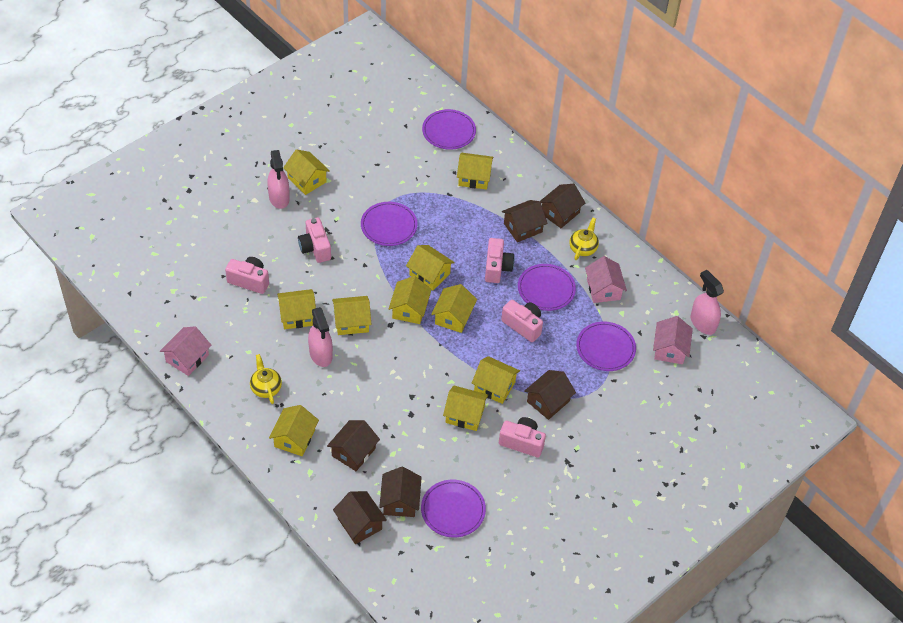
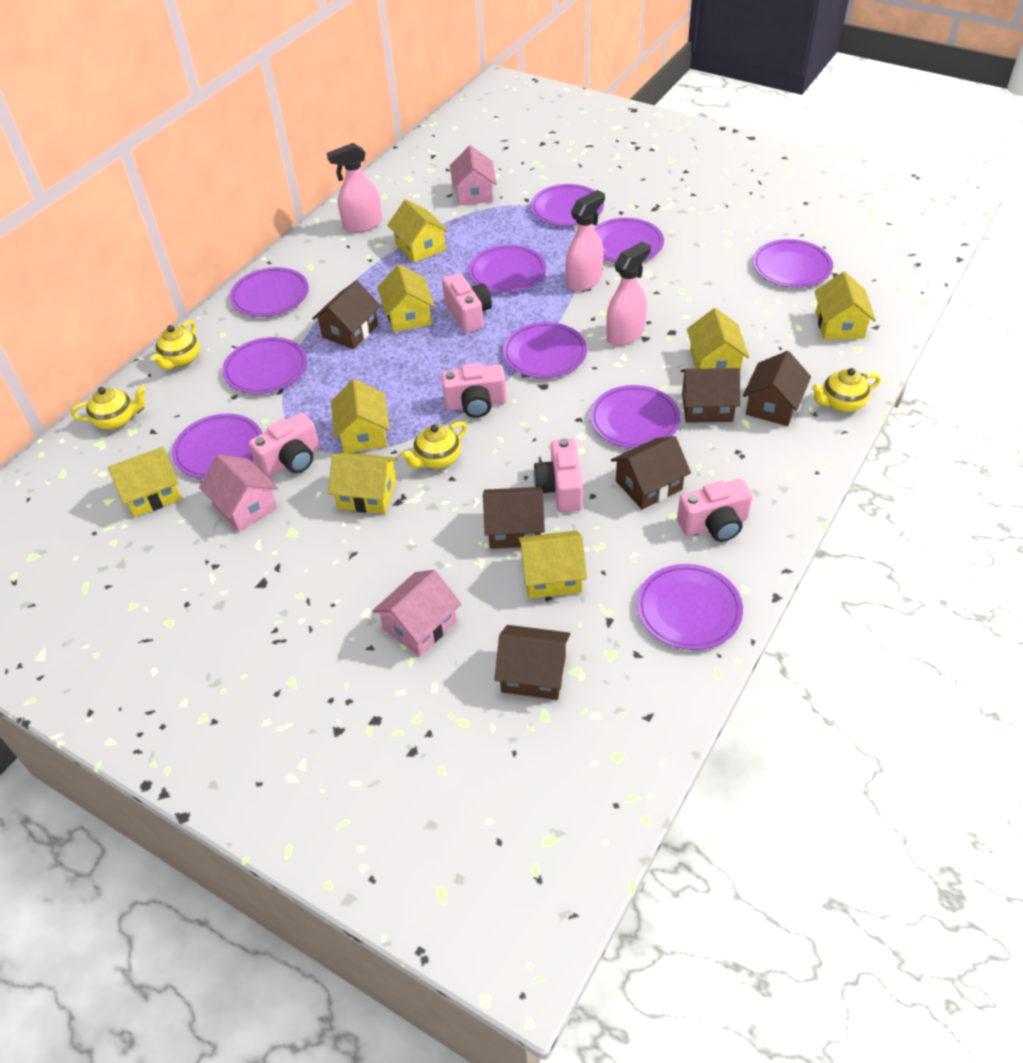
purple plate: [361,202,418,246] [421,480,486,537] [422,109,476,150] [518,264,576,311] [576,322,636,371] = 5 -> [172,414,262,479] [222,337,307,394] [230,267,309,317] [468,245,546,293] [503,322,587,378] [531,184,604,226] [590,385,681,448] [594,218,664,263] [637,564,743,650] [753,239,833,288] = 10
yellow house: [269,405,319,456] [277,289,316,329] [283,149,330,195] [332,296,371,335] [389,276,432,324] [406,245,455,291] [431,284,477,333] [443,386,489,431] [457,153,493,190] [472,356,520,404] = 10 -> [108,447,182,517] [328,452,398,514] [331,379,390,453] [377,264,435,332] [387,199,449,263] [518,531,587,599] [687,308,749,373] [814,272,876,340] = 8
yellow teapot: [250,354,282,404] [569,218,599,260] = 2 -> [71,386,146,430] [151,320,200,370] [401,422,467,469] [812,368,881,412] = 4

